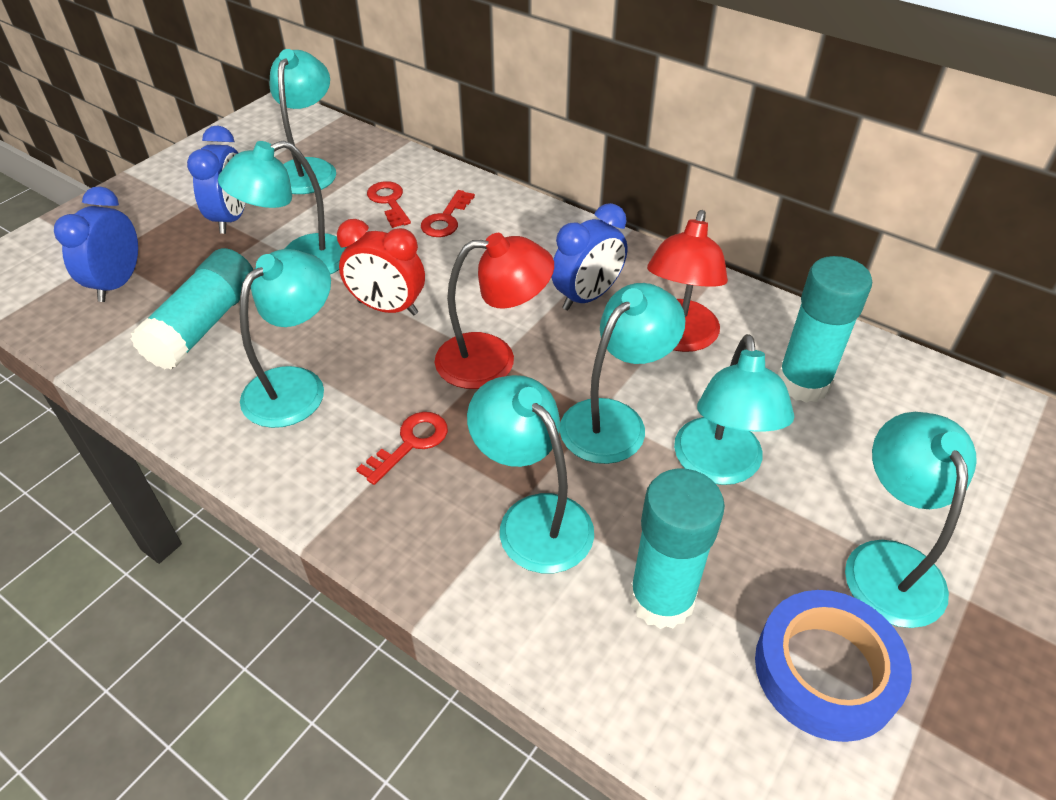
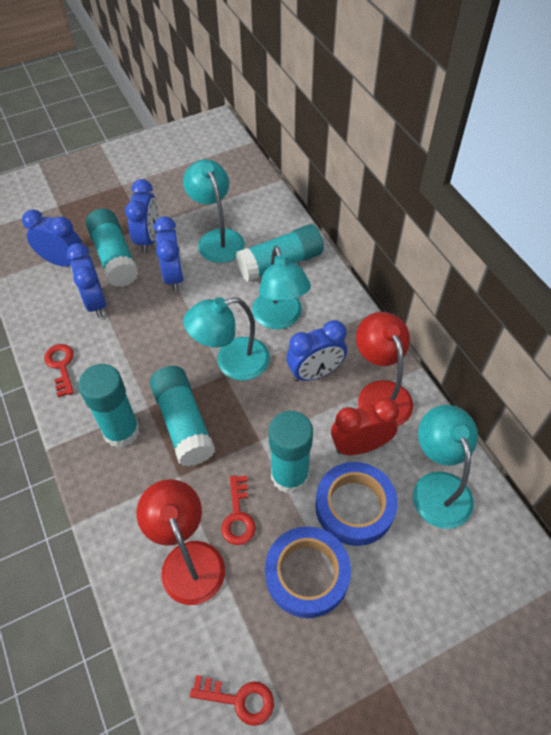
blue clock: [54,186,138,302] [187,125,245,234] [551,203,628,310] = 3 -> [22,209,82,267] [66,243,106,318] [125,179,159,253] [154,216,184,292] [286,320,347,382] = 5
blue tape: [755,590,912,742] = 1 -> [265,526,351,618] [315,462,398,546] = 2
turquoise glue stick: [130,248,254,370] [629,469,725,629] [778,256,872,403] = 3 -> [78,364,140,448] [86,208,139,287] [150,366,215,466] [236,224,324,282] [268,411,313,494] = 5
turquoise lamp: [218,141,346,274] [239,249,331,428] [269,49,336,194] [467,375,594,573] [560,283,685,464] [674,334,794,485] [845,412,977,628] = 7 -> [183,159,244,263] [183,297,270,381] [252,246,311,329] [413,405,478,529] = 4

